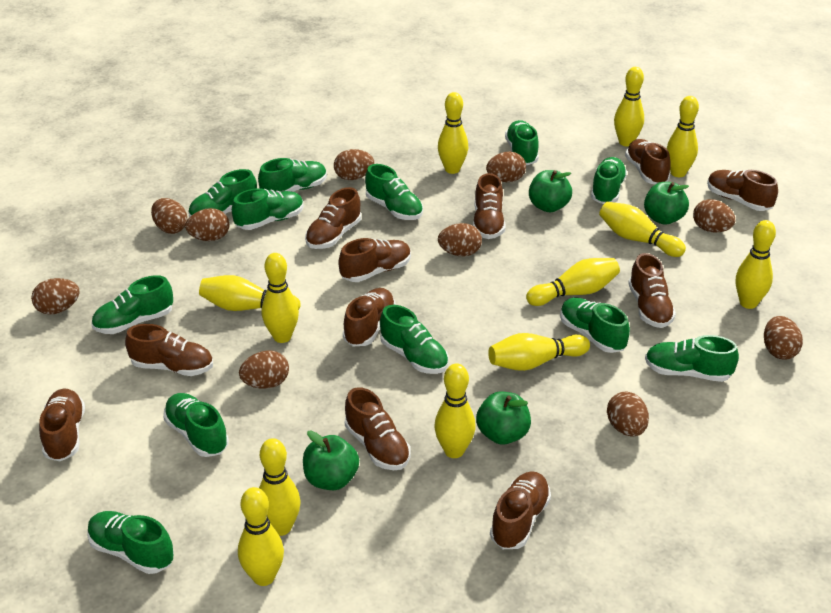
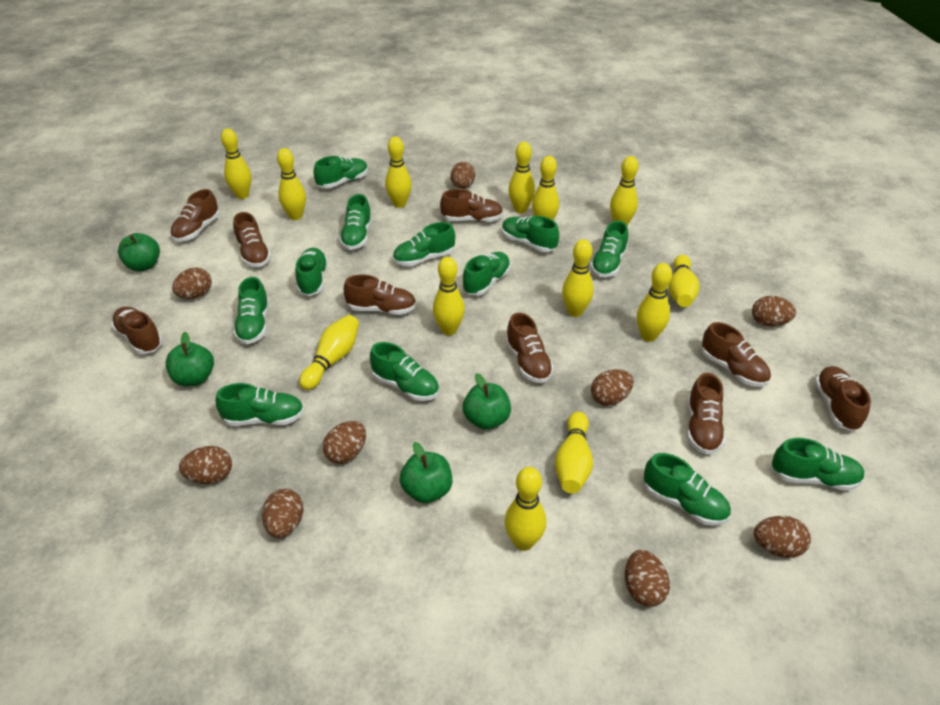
brown egg: [31,278,80,315] [151,198,187,234] [185,208,229,241] [239,350,289,389] [334,149,374,180] [438,223,482,256] [486,151,526,182] [607,392,649,437] [693,199,735,233] [764,316,803,360] = 10 -> [172,268,212,299] [179,446,232,484] [262,489,304,538] [323,421,366,464] [450,162,475,189] [591,369,634,406] [625,550,670,607] [752,296,796,327] [754,516,811,558] = 9
brown shoe: [39,389,85,461] [125,324,213,376] [305,187,361,249] [339,238,411,282] [343,288,396,346] [345,387,410,470] [473,173,505,239] [490,471,551,549] [625,139,671,184] [628,253,676,328] [707,170,778,211] = 11 -> [111,307,163,354] [170,189,219,242] [233,212,271,267] [344,275,416,315] [440,189,503,222] [506,313,554,383] [687,373,725,454] [702,322,771,387] [815,366,871,432] = 9
yellow bowling pin: [199,275,301,311] [238,487,284,586] [259,438,300,536] [262,253,299,343] [434,363,476,458] [438,92,468,174] [488,333,590,371] [526,258,620,306] [599,201,686,257] [614,67,644,146] [667,96,699,177] [736,220,776,309] = 12 -> [221,128,251,199] [277,148,306,220] [299,315,359,390] [385,136,412,208] [433,257,465,335] [505,467,546,551] [508,142,535,213] [532,156,559,220] [555,411,593,494] [562,239,594,317] [610,156,638,225] [637,263,672,342] [668,255,700,307] = 13

